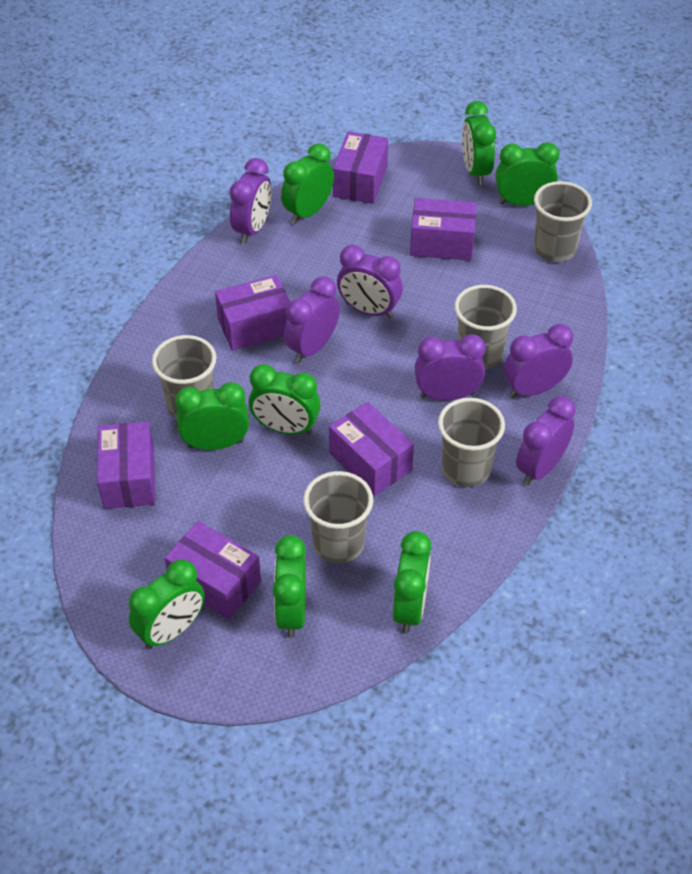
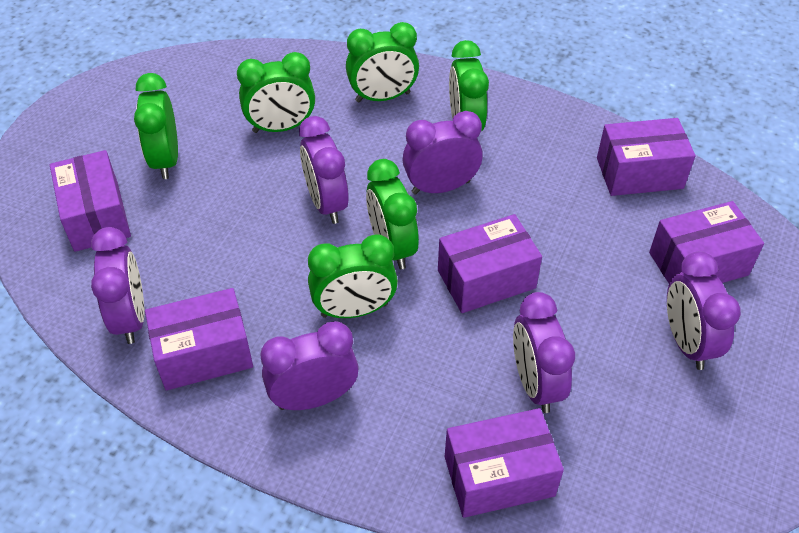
green clock: [129,559,205,649] [175,382,249,450] [249,364,321,435] [273,535,306,638] [281,143,334,224] [393,531,432,633] [462,101,496,185] [495,142,559,206] = 8 -> [134,73,178,179] [237,52,315,133] [308,234,398,318] [346,22,419,102] [366,159,419,270] [449,40,489,131] = 6
grey cup: [152,335,216,419] [303,471,373,564] [438,398,505,487] [455,285,517,369] [534,181,592,262] = 5 -> none = 0

